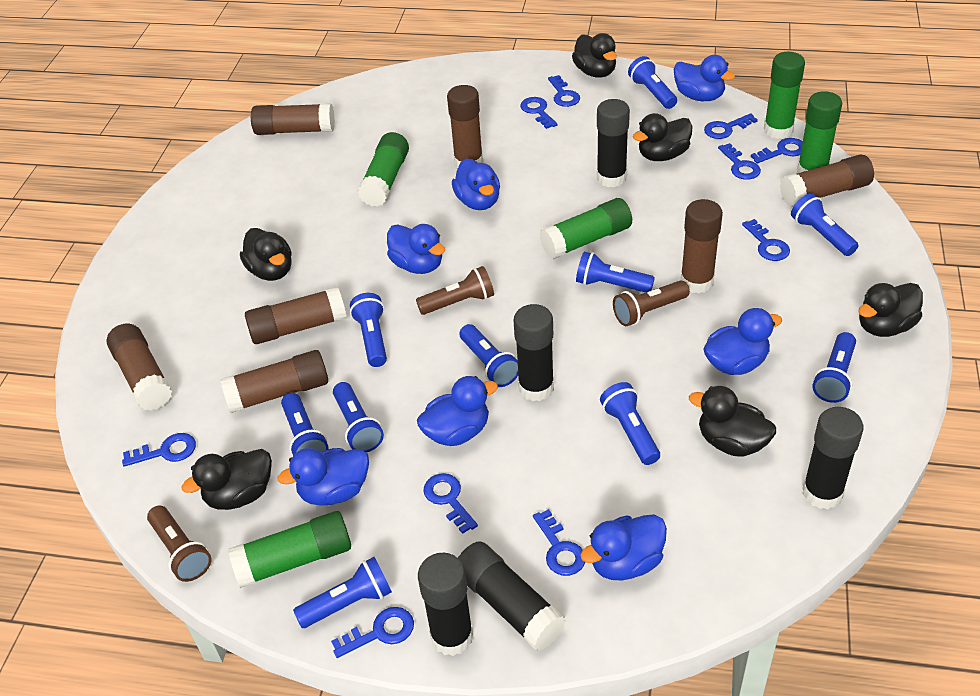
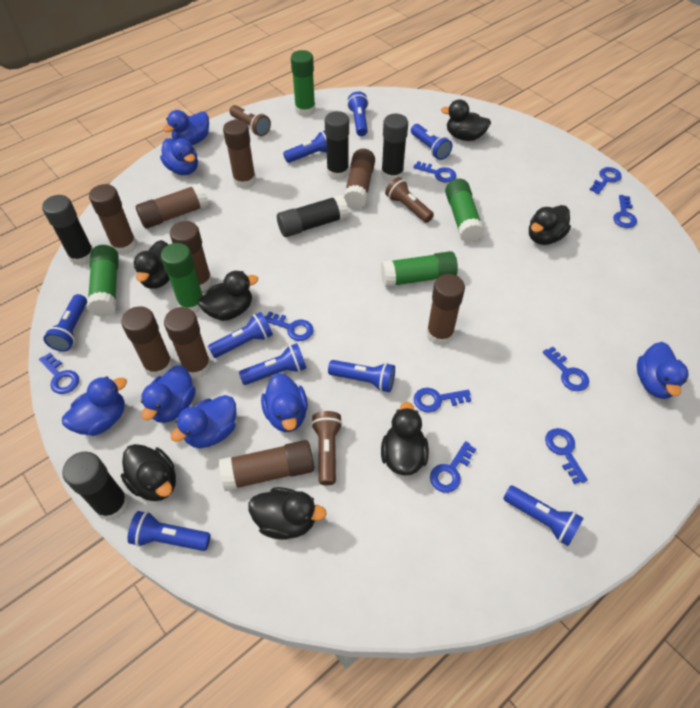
black duck: [181,449,272,510] [240,228,292,281] [572,33,617,78] [633,113,693,161] [689,386,776,457] [858,283,923,337] = 6 -> [121,444,176,501] [134,240,170,289] [198,271,258,321] [248,487,327,540] [381,402,429,475] [441,99,491,141] [529,205,571,245] = 7
blue flashlight: [281,393,329,456] [293,557,392,628] [333,382,384,452] [350,293,387,367] [460,324,518,387] [576,251,655,293] [600,382,660,465] [628,56,677,109] [791,193,858,256] [812,332,856,403] = 10 -> [44,294,87,352] [128,511,211,551] [208,312,273,358] [239,343,306,385] [283,130,327,163] [328,360,395,392] [347,91,368,136] [411,124,452,160] [503,486,583,546] = 9
blue key: [122,433,196,467] [331,607,414,658] [423,473,478,534] [520,97,558,129] [533,509,585,576] [548,75,580,107] [704,113,758,139] [718,143,761,180] [742,219,790,261] [751,138,803,164] = 10 -> [39,353,79,394] [265,311,314,341] [413,161,456,183] [414,388,471,412] [430,441,476,493] [543,347,589,391] [545,428,588,484] [590,167,622,194] [613,195,637,228] = 9
brown glue stick: [107,324,172,411] [220,350,328,413] [245,287,347,344] [251,103,335,135] [447,85,483,169] [681,199,723,294] [780,154,874,207] = 7 -> [89,184,137,255] [121,306,173,378] [136,183,209,229] [164,307,211,379] [170,221,212,291] [219,440,314,491] [223,120,256,189] [344,149,375,209] [426,274,465,345] = 9

